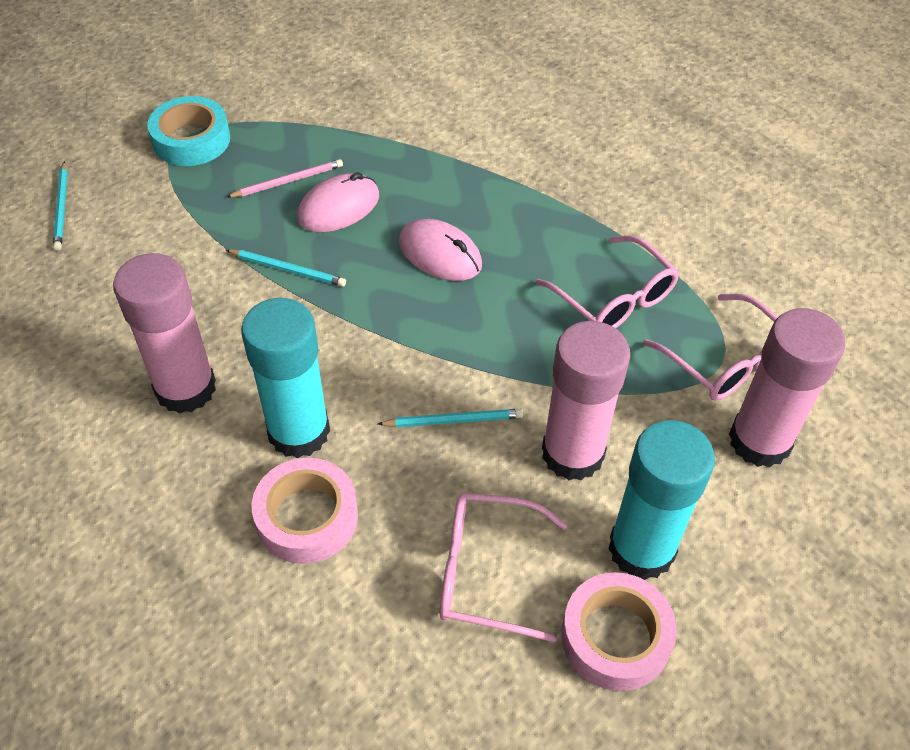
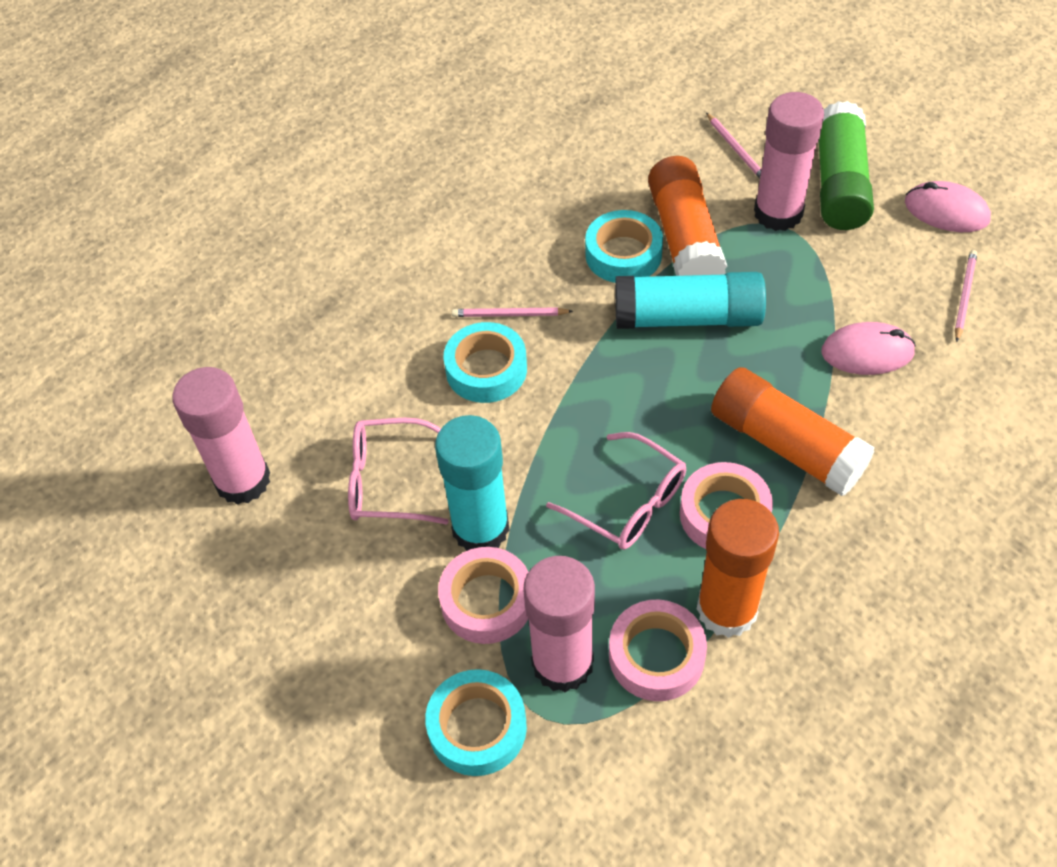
green glue stick: none = 0 -> [819,101,874,230] = 1
orange glue stick: none = 0 -> [648,156,727,276] [697,499,779,638] [711,367,875,496] = 3
pink glasses: [440,493,567,643] [535,235,679,328] [643,293,778,400] = 3 -> [348,418,448,525] [546,432,686,550] = 2
pink pencil: [227,159,343,197] = 1 -> [452,307,573,317] [706,112,761,179] [955,250,977,342] = 3
pink tape: [252,458,358,564] [561,572,677,691] = 2 -> [438,547,529,644] [609,600,707,701] [680,462,773,549] = 3
turquoise pencil: [53,161,68,250] [226,249,346,287] [378,409,523,428] = 3 -> none = 0
turquoise tape: [147,96,230,166] = 1 -> [425,669,527,776] [443,322,527,403] [585,210,663,283] = 3

